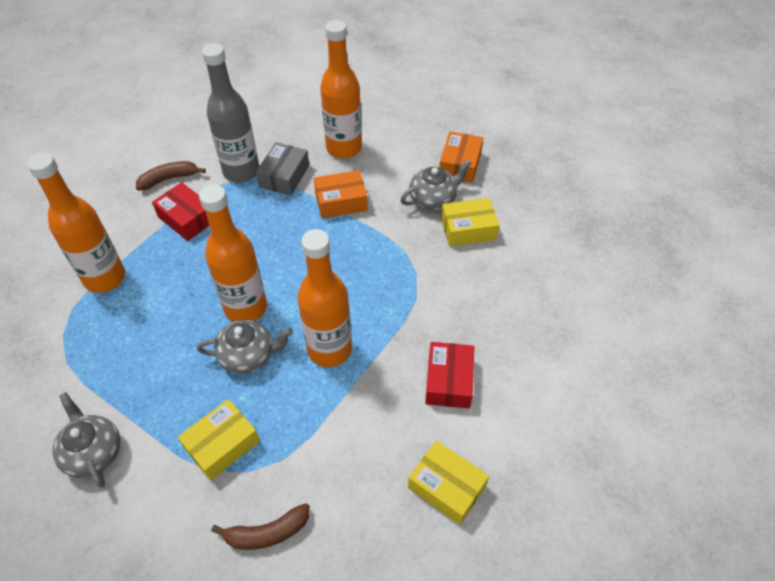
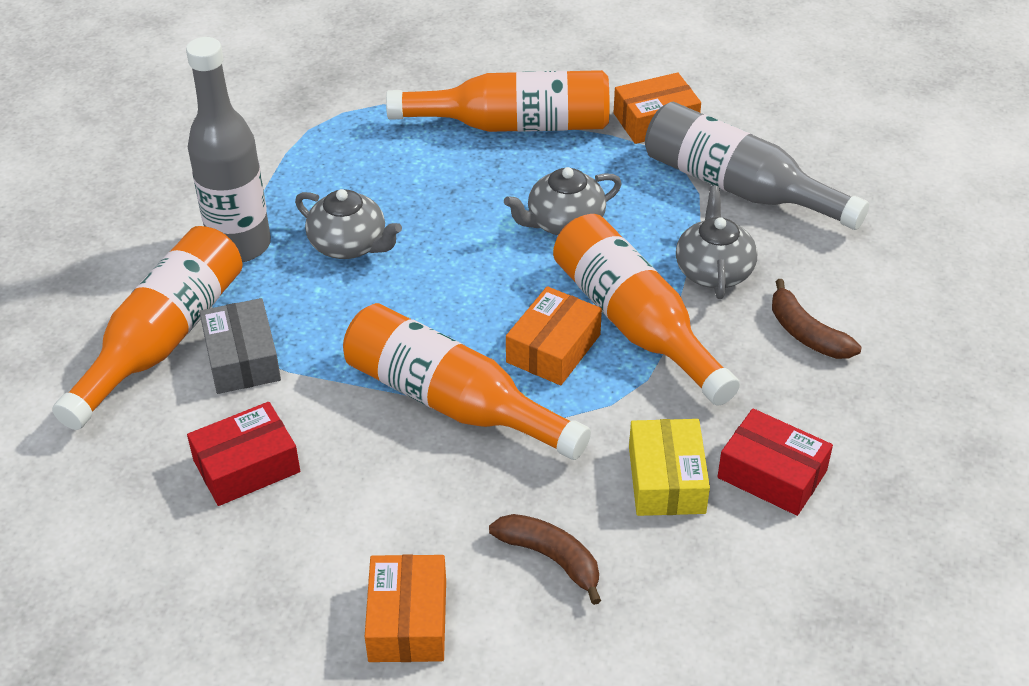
grey bottle: [202,43,259,182] = 1 -> [186,37,271,262] [645,102,869,230] = 2
orange box: [314,170,368,219] [439,131,483,183] = 2 -> [365,555,446,662] [506,286,602,385] [614,72,701,144] = 3
yellow box: [178,399,260,481] [408,440,489,525] [441,198,499,247] = 3 -> [629,419,710,516] = 1

